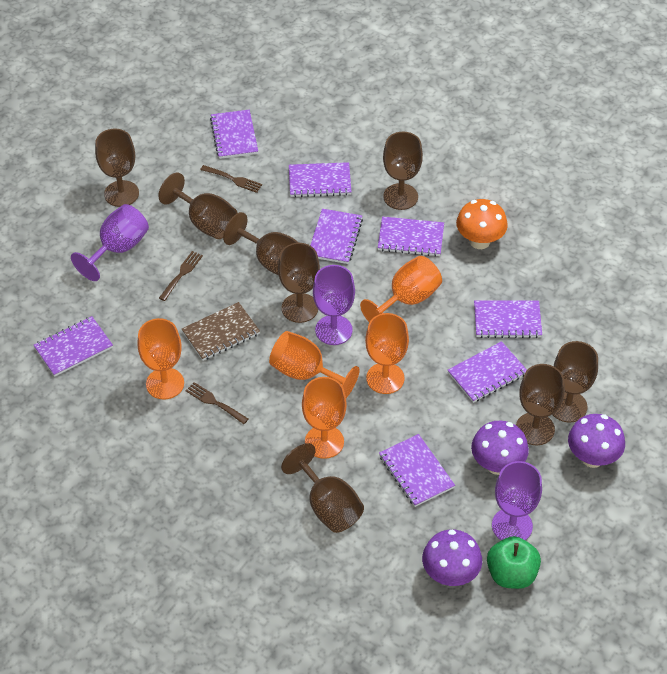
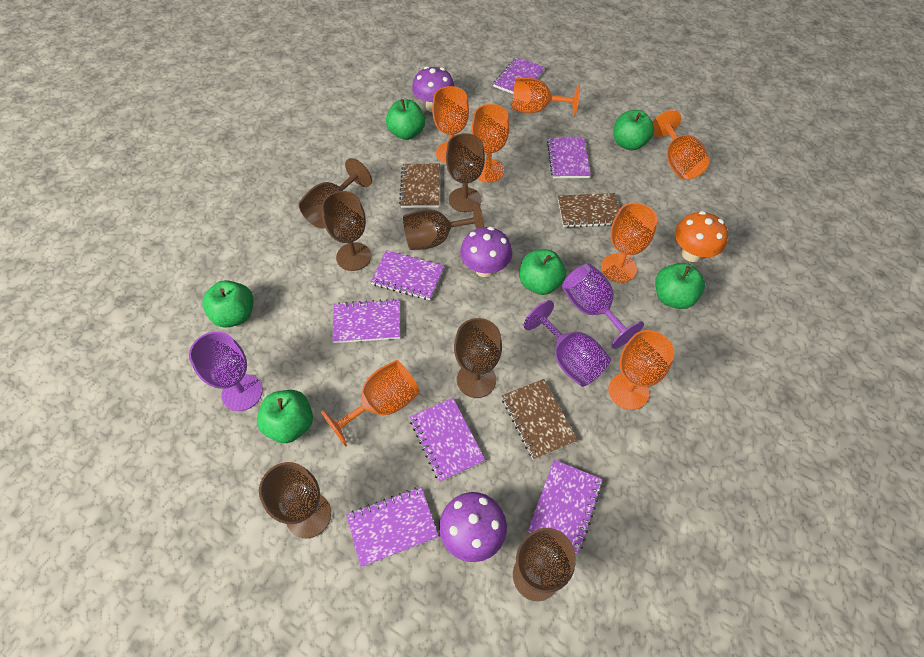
brown fork: [159,251,203,301] [185,382,248,424] [200,165,262,193] = 3 -> none = 0
brown goblet: [95,129,139,207] [158,173,238,239] [223,212,299,275] [278,243,320,323] [281,443,364,533] [383,132,423,210] [516,364,565,445] [552,341,598,422] = 8 -> [259,462,331,538] [298,158,372,229] [322,191,371,271] [403,202,484,250] [446,133,485,212] [454,318,502,398] [513,528,576,601] = 7
brown notebook: [182,302,260,361] = 1 -> [399,164,440,208] [502,379,578,460] [558,193,619,228] = 3
green apple: [487,536,541,589] = 1 -> [202,280,254,328] [257,390,313,443] [386,99,425,140] [519,249,566,295] [614,110,654,150] [655,263,705,309] = 6
orange goblet: [138,318,184,400] [269,331,360,398] [302,377,347,459] [360,256,442,322] [365,313,409,394] = 5 -> [321,360,420,447] [432,86,469,163] [472,104,509,183] [512,78,580,116] [601,202,657,283] [608,330,674,410] [653,110,710,180] = 7
purple notebook: [34,316,113,377] [210,110,258,159] [289,162,352,197] [310,209,363,264] [378,216,444,257] [379,434,455,507] [448,341,527,403] [474,300,542,338] = 8 -> [332,299,400,343] [346,487,439,567] [370,250,444,300] [409,398,485,482] [493,57,545,94] [528,459,603,554] [547,137,591,178] = 7

